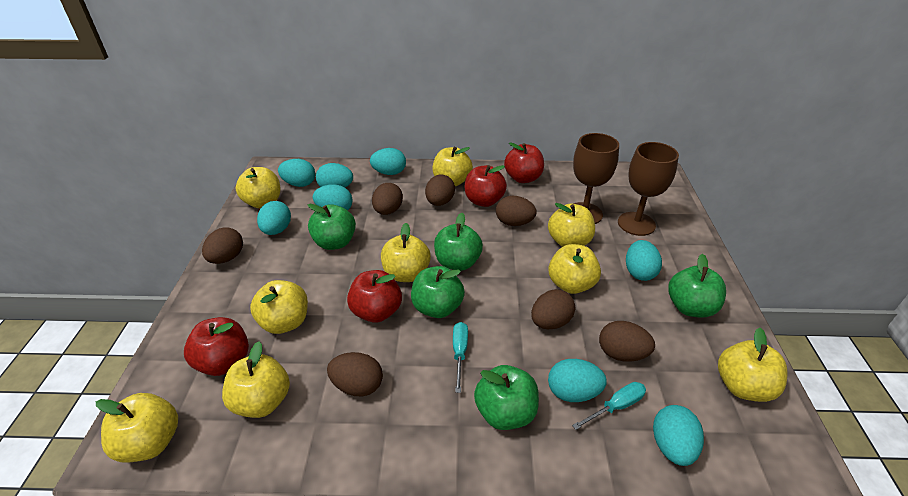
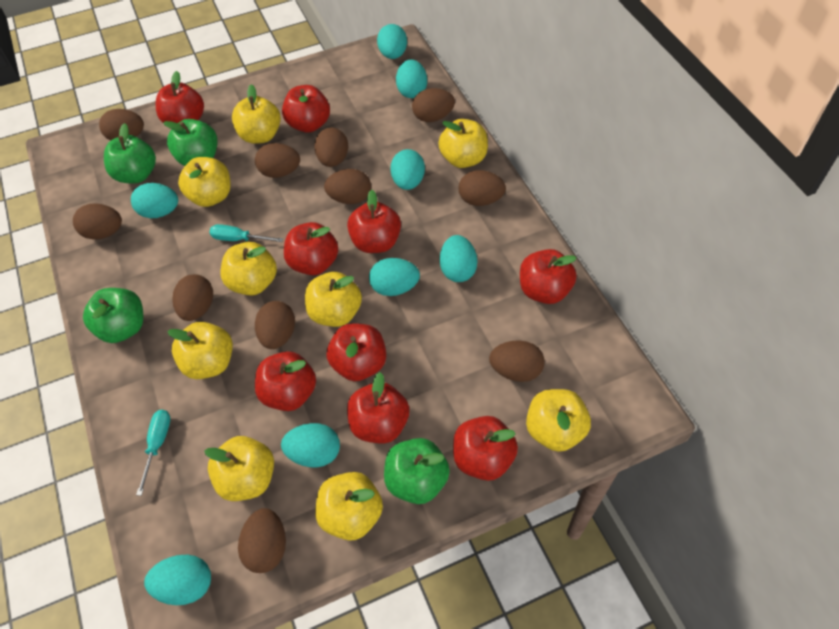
brown egg: [202,227,243,264] [327,352,383,396] [372,183,403,215] [425,175,455,206] [496,196,537,226] [531,289,575,329] [599,321,655,362] = 7 -> [73,203,122,240] [99,109,144,140] [173,274,213,321] [238,508,286,573] [255,143,300,178] [255,301,295,349] [314,127,348,167] [324,169,371,204] [412,88,455,122] [459,170,506,206] [489,340,545,382] = 11
brown goblet: [573,133,619,224] [618,142,679,236] = 2 -> none = 0
green apple: [308,204,356,250] [411,266,465,318] [434,213,483,271] [474,365,539,430] [668,254,726,317] = 5 -> [83,288,144,343] [104,123,156,183] [163,119,217,166] [384,438,450,504] = 4
red apple: [184,317,249,376] [347,270,402,323] [465,165,507,207] [504,142,544,183] = 4 -> [156,71,204,123] [255,351,316,411] [282,85,330,133] [284,222,338,275] [327,323,386,381] [347,190,401,253] [347,372,410,443] [453,416,518,481] [520,249,577,304] = 9

